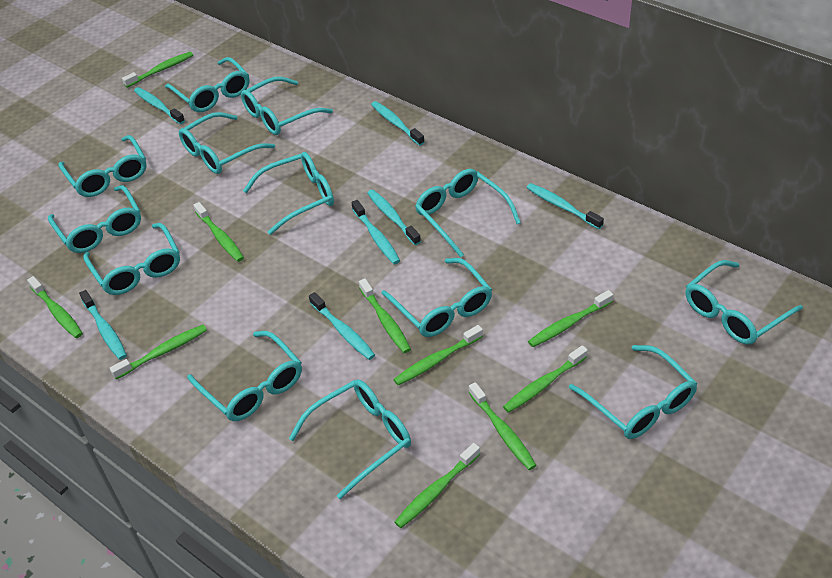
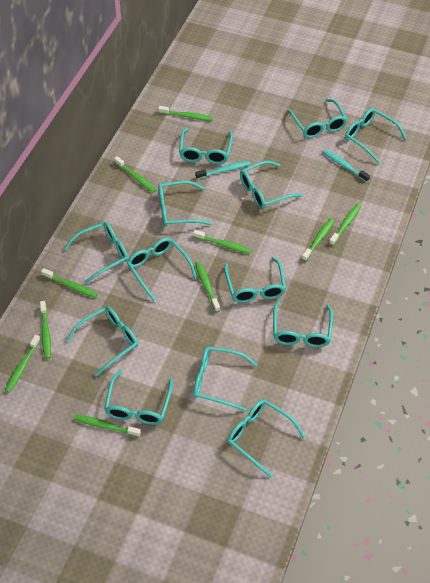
turquoise toothbrush: [79,290,127,360] [134,87,185,124] [309,292,375,360] [351,200,400,264] [367,189,421,245] [371,101,425,146] [527,183,604,229] = 7 -> [195,161,250,179] [323,149,370,182] = 2

